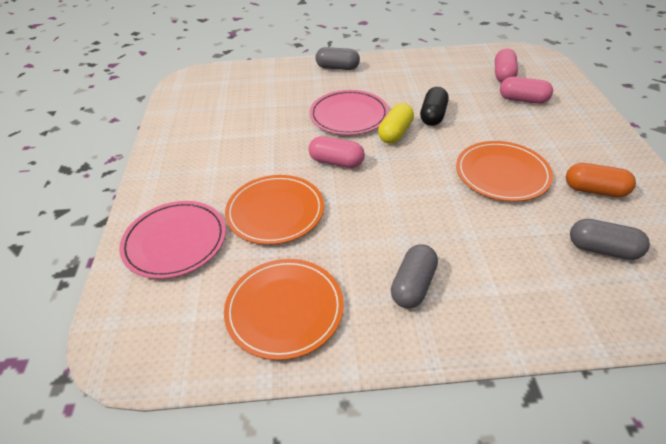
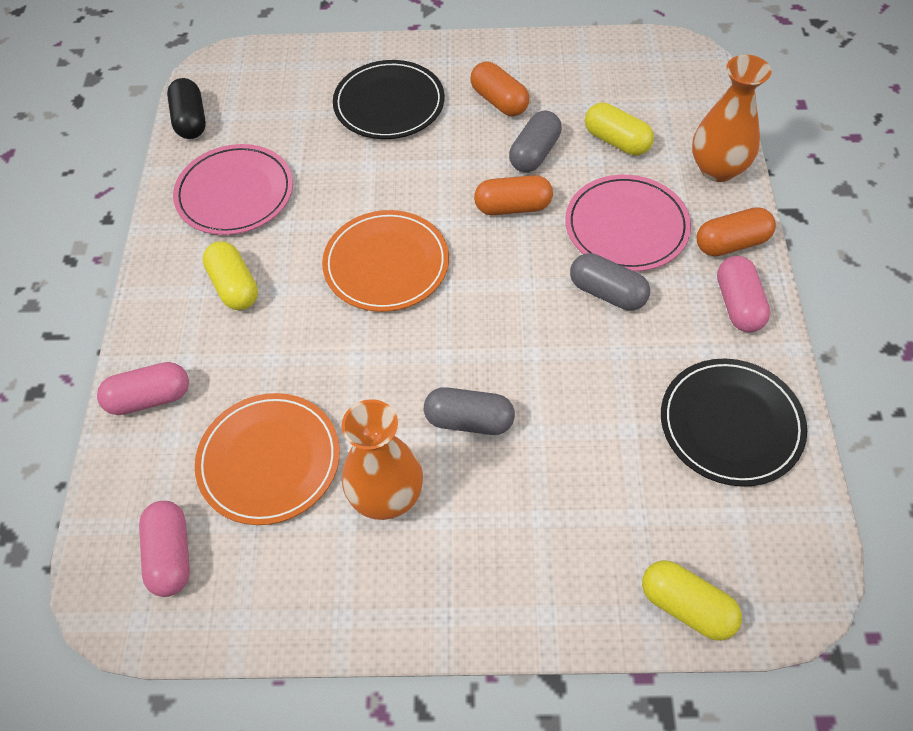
black plate: none = 0 -> [333,60,445,139] [661,358,807,487] = 2
orange capsule: [566,163,636,197] = 1 -> [470,62,529,116] [474,175,553,215] [697,207,776,256] = 3
orange plate: [224,259,344,360] [225,175,324,245] [456,141,553,202] = 3 -> [195,393,340,525] [322,210,449,312] = 2
orange vase: none = 0 -> [342,399,423,520] [692,55,772,182] = 2
yellow capsule: [378,103,414,144] = 1 -> [202,241,258,310] [585,102,654,156] [642,560,742,641] = 3

